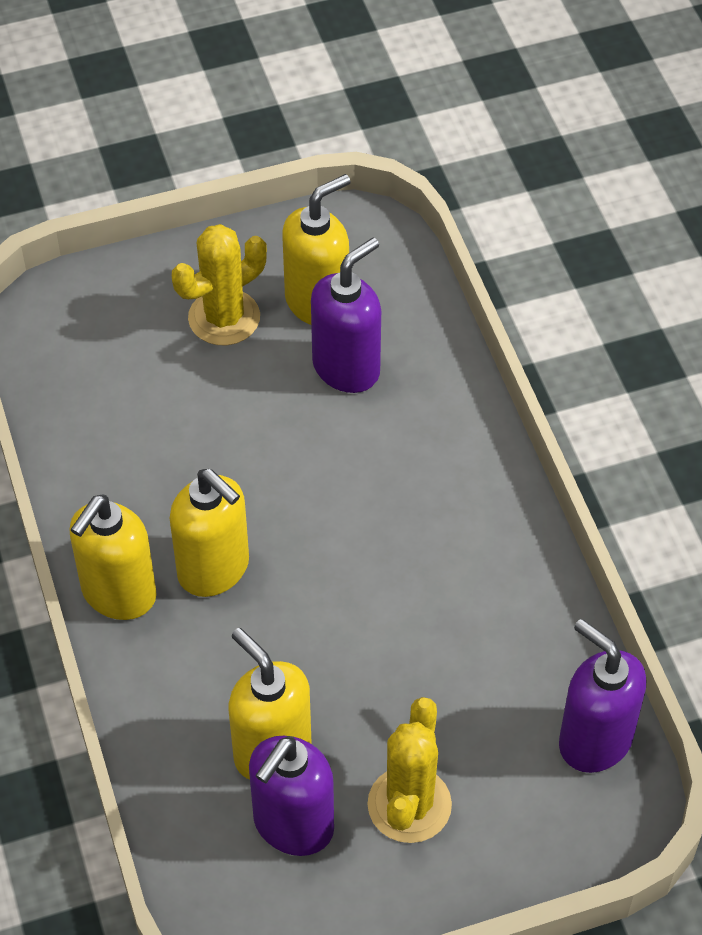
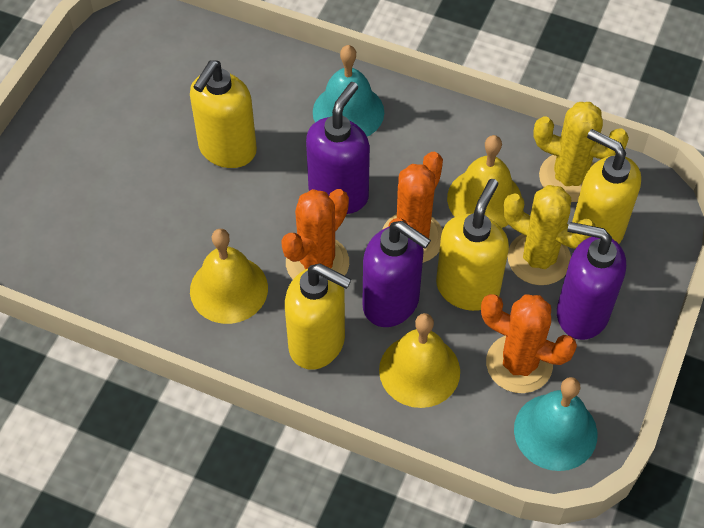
orange cactus: none = 0 -> [281,189,349,279] [382,152,443,263] [481,294,577,393] = 3
turquoise bell: none = 0 -> [313,45,384,137] [514,377,597,471] = 2
yellow bell: none = 0 -> [190,229,268,324] [379,313,460,408] [447,135,522,228] = 3

